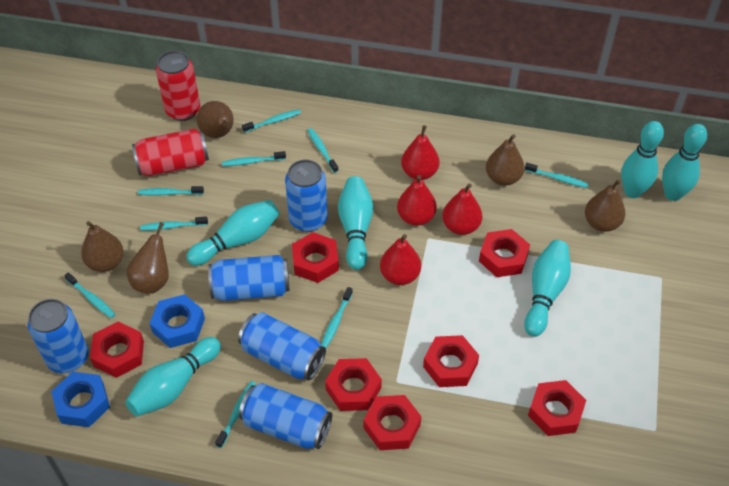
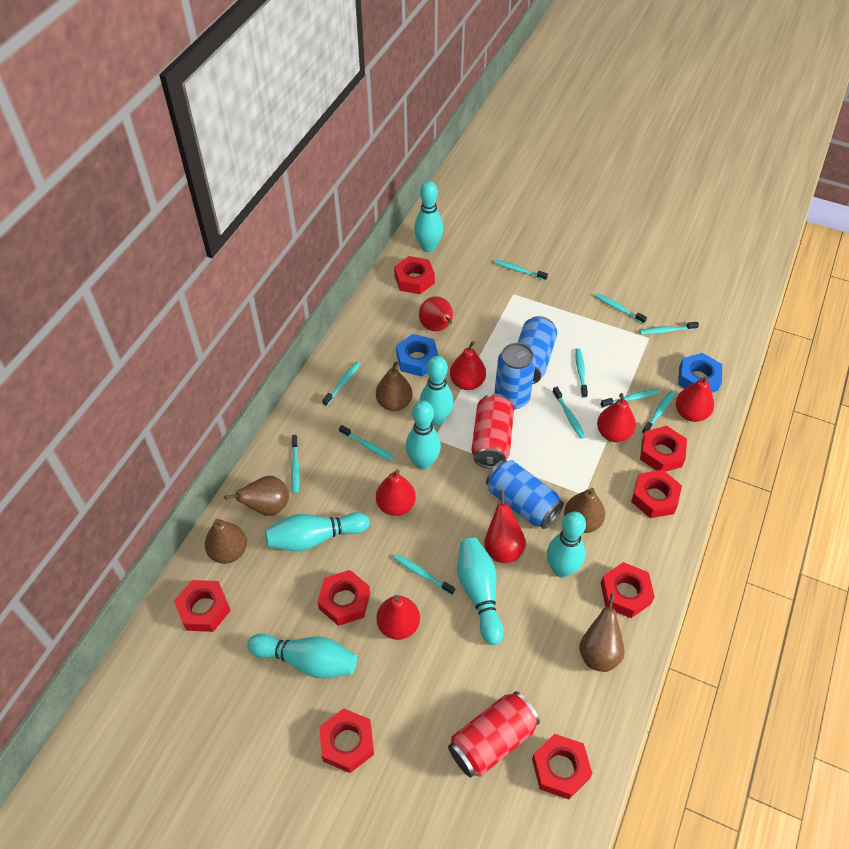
blue can: [28,299,89,373] [208,255,289,301] [238,312,326,381] [239,383,332,449] [285,160,328,232] = 5 -> [486,459,564,529] [494,343,536,409] [518,316,557,384] = 3
red nut: [90,322,144,378] [292,232,339,283] [325,358,382,411] [364,395,421,450] [423,335,479,387] [479,229,530,277] [528,380,586,436] = 7 -> [174,580,231,632] [317,570,370,626] [319,708,374,773] [394,256,435,294] [532,734,593,799] [601,562,655,618] [631,470,682,518] [640,426,687,472] = 8
red pear: [380,234,421,285] [397,175,437,226] [401,125,439,180] [442,183,482,235] = 4 -> [376,469,416,516] [376,595,420,640] [419,296,453,331] [450,341,486,390] [484,490,526,563] [597,393,636,442] [676,375,714,422] = 7
turquoise bowling pin: [125,337,221,416] [186,200,280,266] [338,176,373,270] [524,240,571,337] [621,121,664,198] [662,124,707,201] = 6 -> [247,634,357,678] [265,512,370,551] [406,401,441,470] [414,181,443,252] [420,356,454,426] [458,538,504,645] [547,512,586,577] = 7
turquoise toothbrush: [64,272,115,318] [138,186,204,196] [140,216,208,231] [215,381,256,448] [222,151,286,166] [242,109,301,133] [307,128,339,173] [321,287,353,348] [525,163,589,188] = 9 -> [291,435,300,494] [322,362,360,406] [339,425,394,461] [394,554,455,595] [494,260,548,281] [553,387,585,439] [575,349,588,398] [595,293,647,324] [601,389,659,408] [639,322,699,334] [642,391,675,434] = 11

